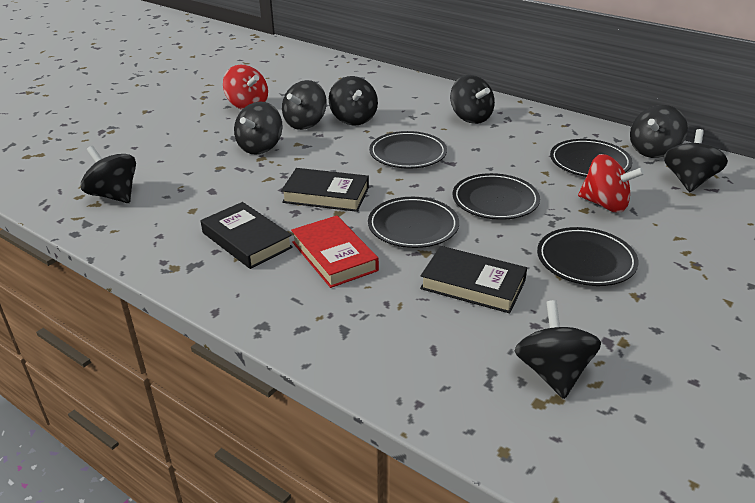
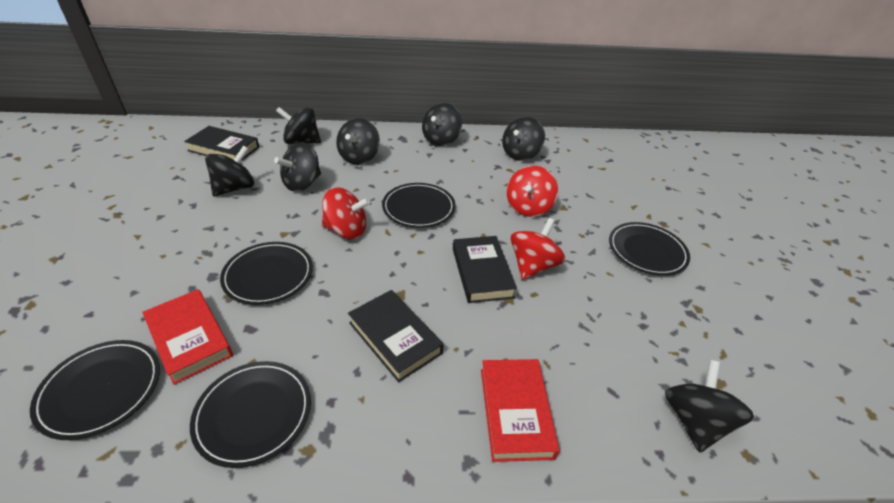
black spinning top: [81,146,136,203] [234,102,283,155] [282,80,327,130] [329,76,378,125] [450,75,495,124] [514,300,601,399] [630,105,688,158] [664,129,728,192] = 8 -> [205,145,254,196] [274,142,321,192] [276,107,321,144] [336,118,380,165] [422,103,462,146] [502,117,545,161] [665,360,754,452] = 7
red book: [291,215,379,288] = 1 -> [142,289,233,385] [481,359,560,462] = 2
red spinning top: [223,65,268,110] [578,154,644,213] = 2 -> [322,187,370,239] [507,166,558,217] [511,218,565,280] = 3

